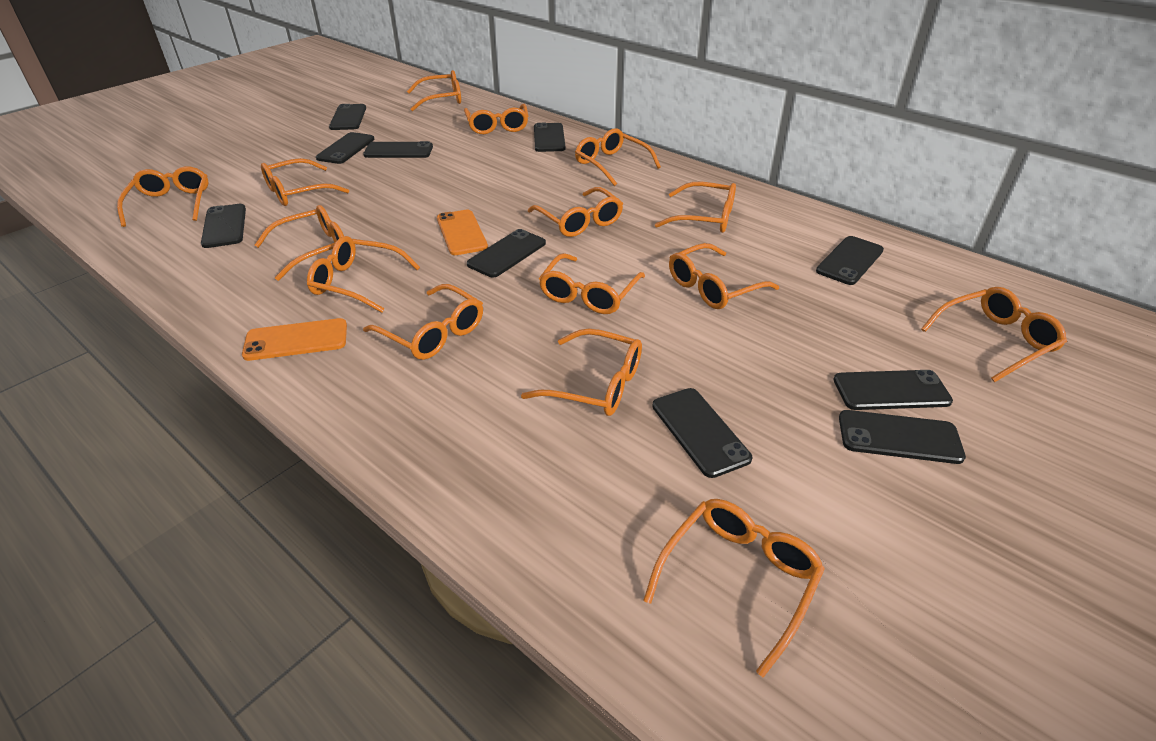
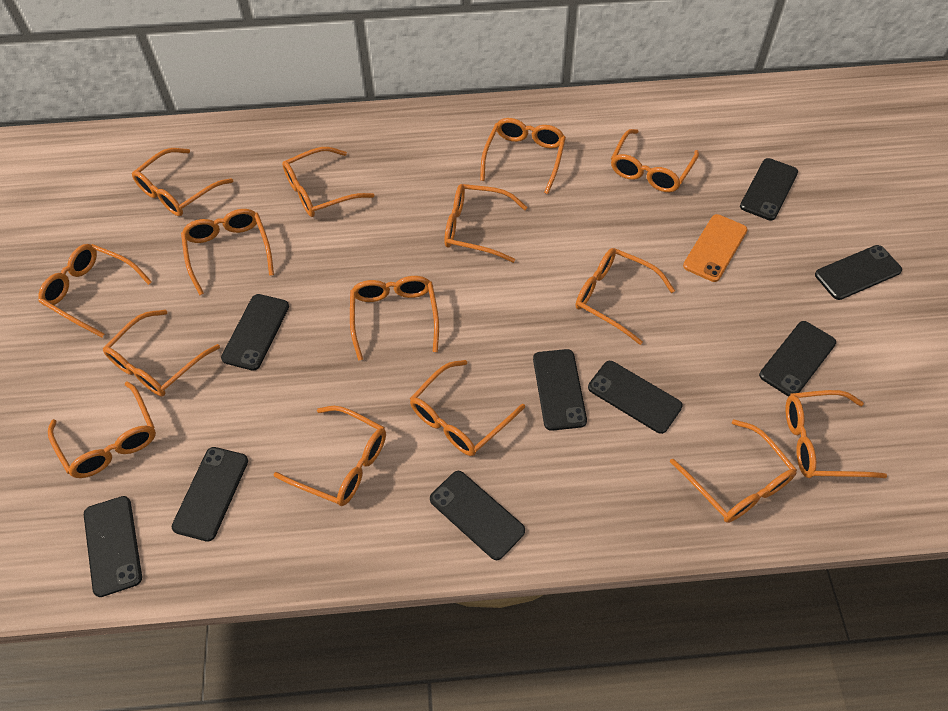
black phone: [201,204,246,248] [316,132,375,164] [329,104,366,130] [363,141,433,158] [467,229,546,278] [534,123,566,152] [652,388,752,478] [816,236,884,285] [833,370,953,410] [839,410,966,464] = 10 -> [84,496,142,597] [172,447,248,542] [221,294,289,371] [430,471,525,560] [533,349,587,431] [588,361,683,434] [740,158,798,221] [759,321,836,397] [815,245,902,300] = 9
orange phone: [242,318,347,361] [437,210,488,255] = 2 -> [683,214,748,282] = 1

